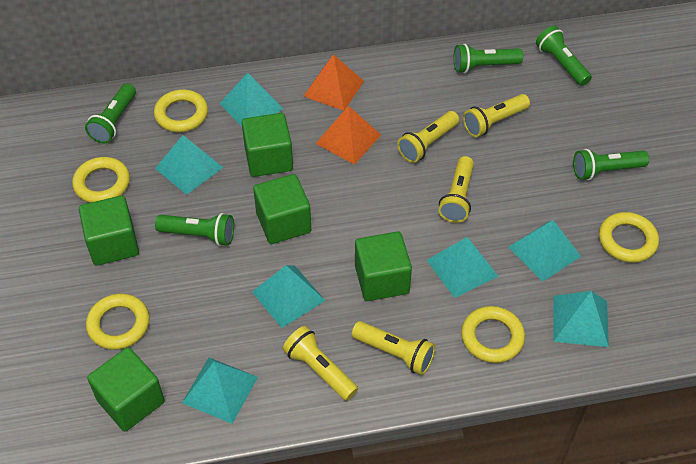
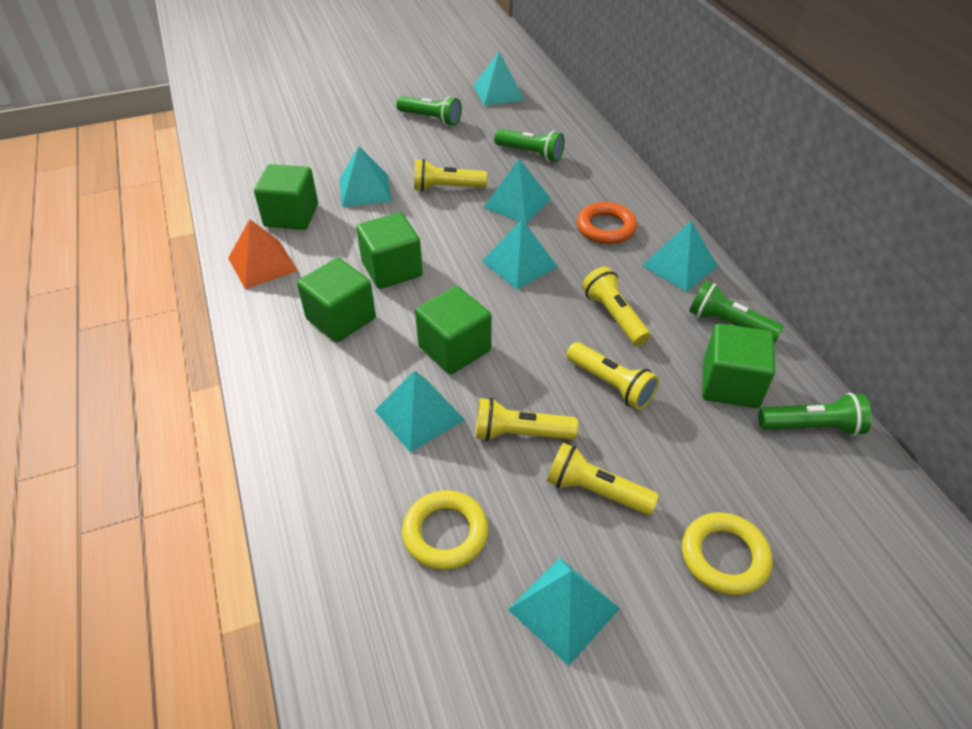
green flashlight: [85,84,136,143] [155,213,234,246] [454,44,523,73] [536,26,592,86] [573,149,649,180] = 5 -> [396,96,462,126] [494,129,564,162] [689,280,784,343] [758,393,872,436] = 4
orange pyramid: [304,54,364,111] [315,106,381,165] = 2 -> [228,219,298,289] = 1
orange ring: none = 0 -> [577,202,637,244] = 1
yellow ring: [72,157,130,203] [86,293,150,350] [154,89,208,132] [461,306,525,363] [599,212,659,263] = 5 -> [402,490,489,570] [682,512,773,596] = 2

